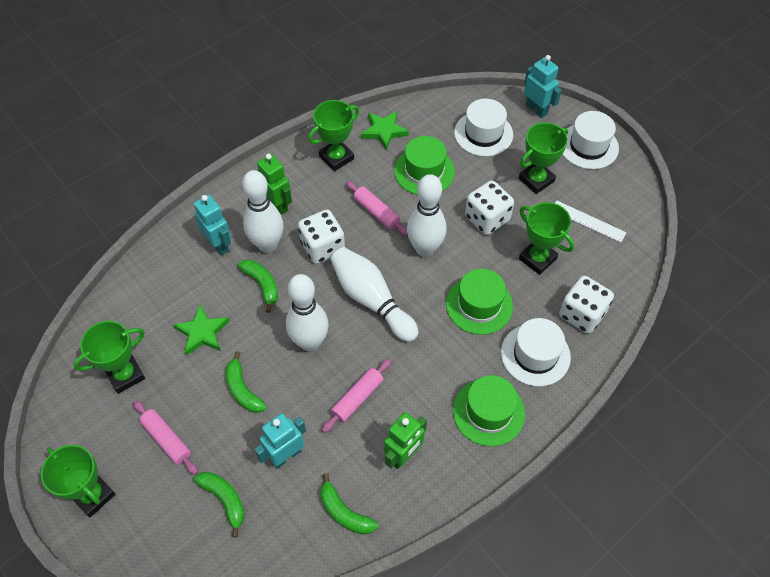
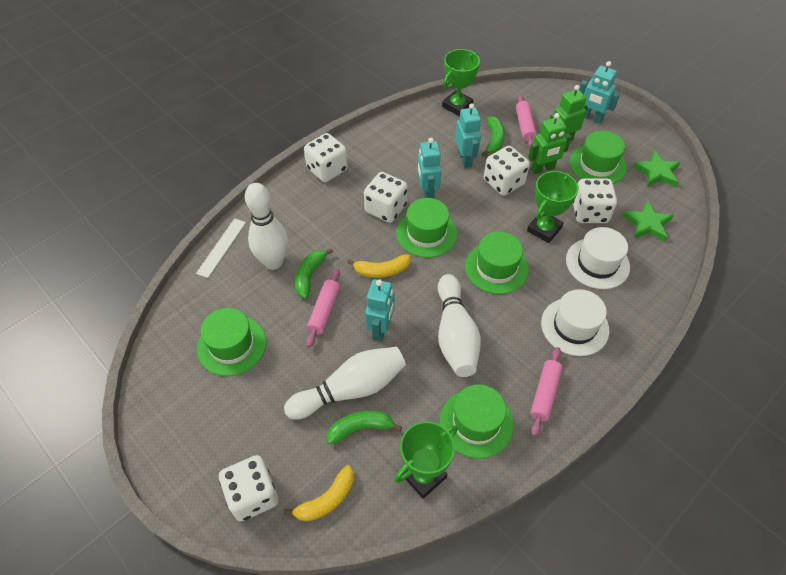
green banana: [193,472,245,537] [226,351,267,413] [237,260,278,313] [320,473,378,535] = 4 -> [295,248,333,299] [327,411,402,445] [482,116,505,156] = 3
green hat: [394,136,455,195] [446,269,513,335] [453,375,525,446] = 3 -> [197,308,266,376] [396,198,457,258] [440,385,514,459] [465,232,529,294] [569,131,627,184] = 5
green trophy: [41,445,115,518] [73,321,145,394] [308,100,360,171] [519,122,568,194] [519,202,574,275] = 5 -> [394,421,458,498] [442,49,480,116] [527,171,578,243] = 3
turquoise robot: [194,195,231,255] [254,413,306,469] [524,55,562,118] = 3 -> [365,279,394,341] [417,138,441,198] [455,103,481,168] [579,61,620,124] = 4
white bowling pin: [242,170,284,253] [286,274,329,351] [330,247,418,342] [407,174,446,257] = 4 -> [245,183,288,270] [284,347,406,420] [438,274,481,377] = 3
white dice: [298,210,345,264] [465,180,514,235] [559,276,614,334] = 3 -> [219,455,278,521] [304,133,348,182] [364,172,408,223] [484,146,530,196] [573,179,617,223] = 5
white hat: [454,99,513,157] [501,318,571,386] [562,111,619,169] = 3 -> [541,289,609,356] [566,227,630,289] = 2
yellow banana: none = 0 -> [284,465,354,522] [347,254,411,278] = 2

